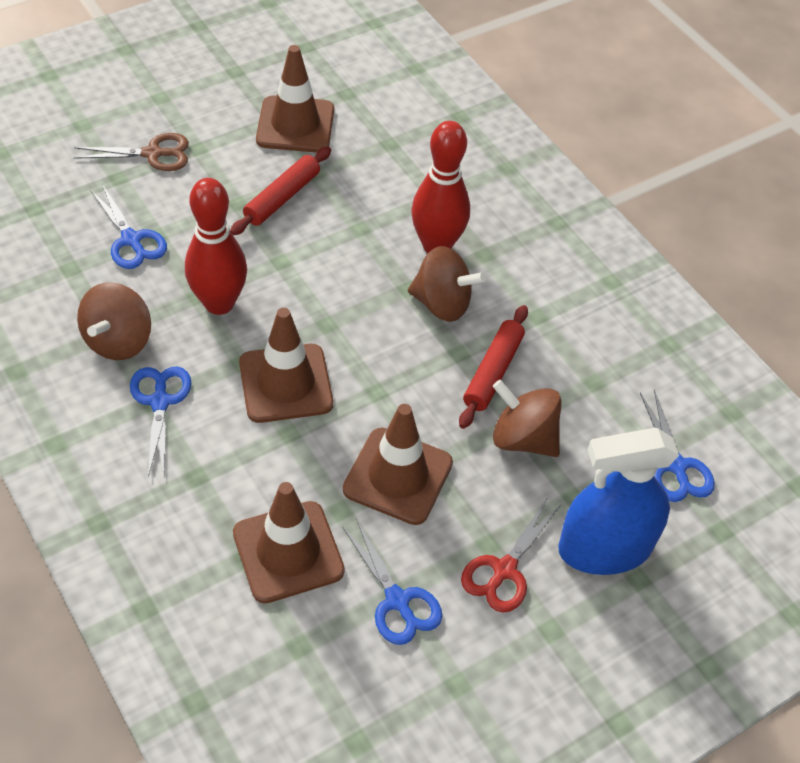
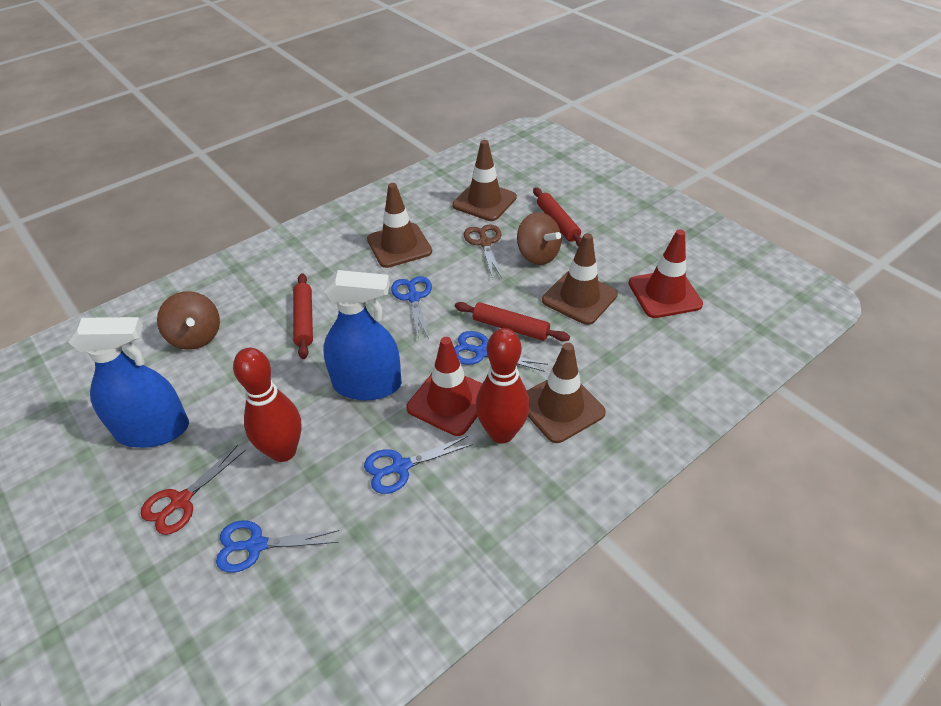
blue spray bottle: [558,428,679,575] = 1 -> [68,317,189,448] [323,270,402,400] = 2
brown spinning top: [77,282,151,360] [408,246,486,322] [493,380,562,457] = 3 -> [157,291,220,350] [517,212,561,265] = 2
red rolling pin: [230,147,331,235] [459,305,528,429] = 2 -> [293,273,313,359] [455,302,570,342] [533,187,582,247] = 3
red traffic cone: none = 0 -> [406,337,483,436] [629,229,703,318] = 2

